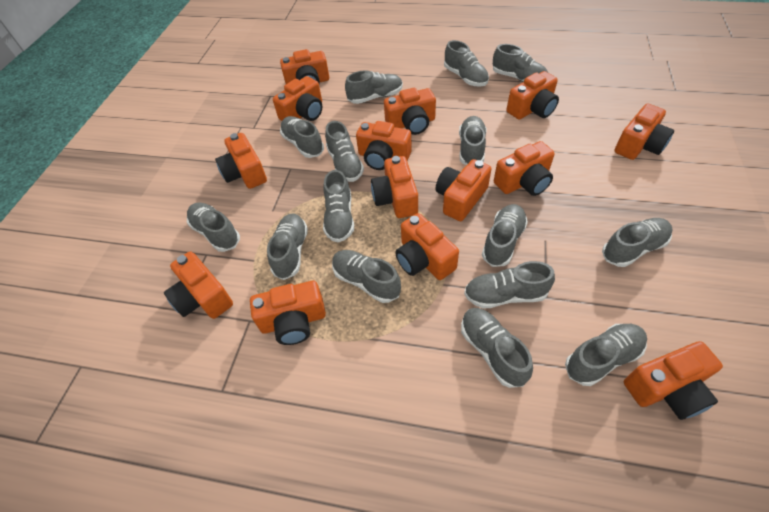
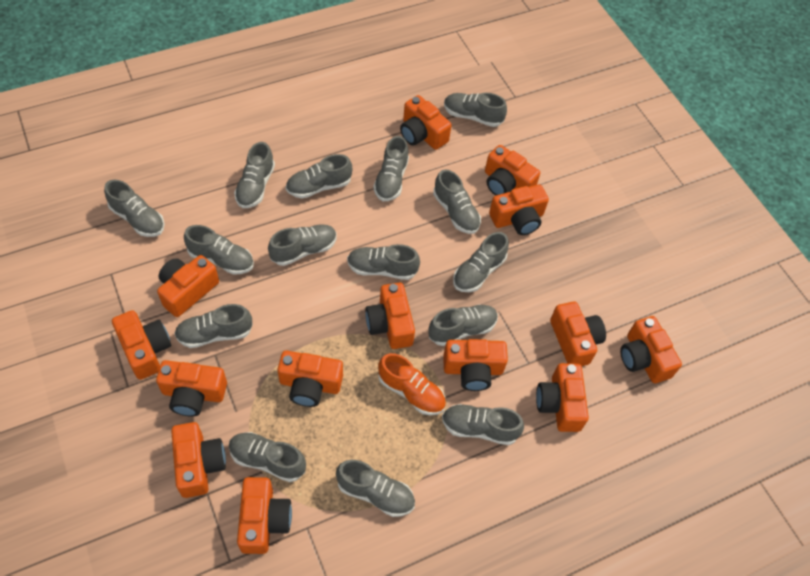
orange shoe: none = 0 -> [378,353,446,415] = 1

